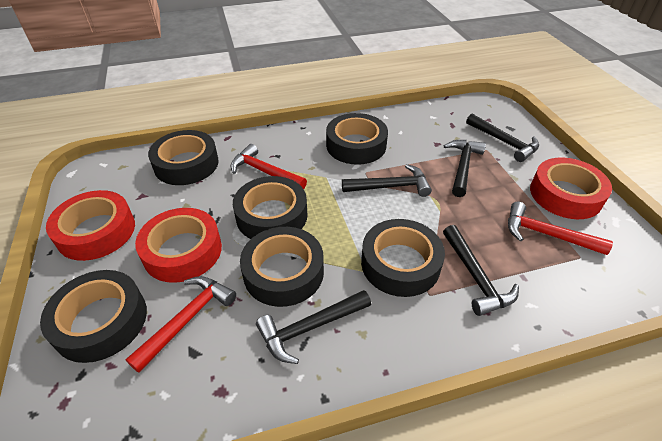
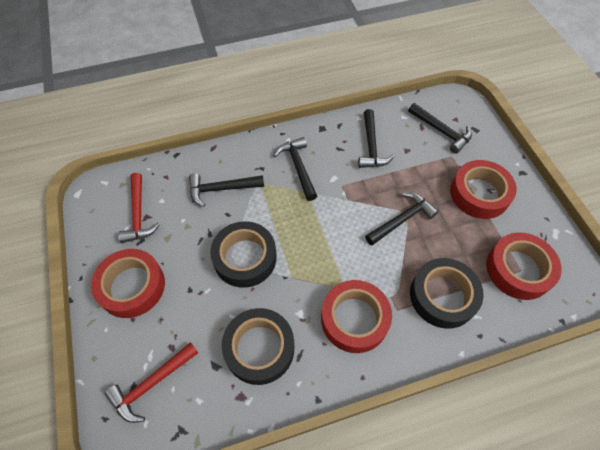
black tape: [40,270,147,363] [148,130,219,185] [233,176,308,239] [240,227,324,307] [326,113,388,165] [361,219,445,297] = 6 -> [210,222,277,288] [222,308,294,385] [410,258,484,329] = 3
red hammer: [125,276,236,373] [231,144,307,189] [508,202,613,255] = 3 -> [105,342,198,423] [118,173,160,243] = 2
red tape: [46,190,135,261] [135,208,222,283] [530,157,612,219] = 3 -> [91,249,165,318] [321,280,392,353] [450,160,517,219] [486,232,562,300] = 4

